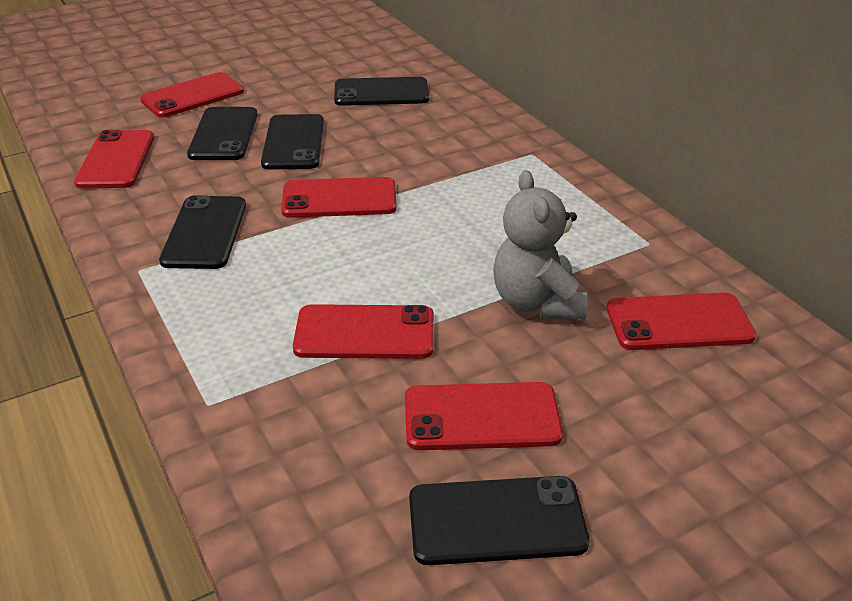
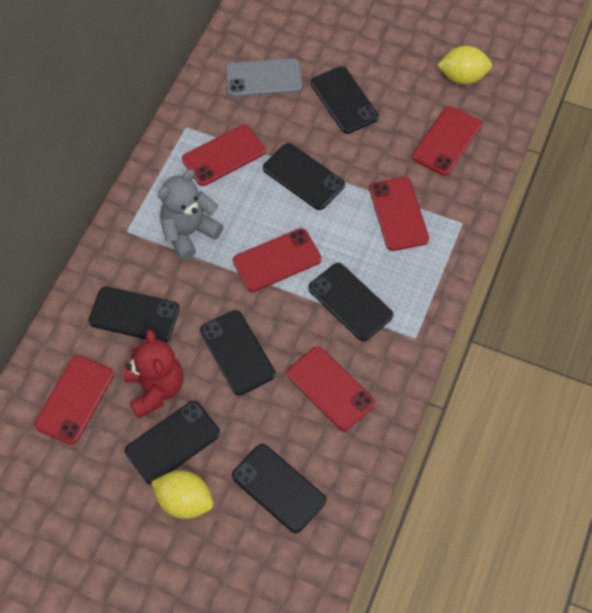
black phone: [159,195,246,269] [187,107,258,160] [261,114,324,170] [334,77,429,106] [409,476,590,565] = 5 -> [88,287,180,342] [125,401,220,484] [200,310,276,395] [232,444,326,533] [263,143,345,210] [308,263,393,341] [311,66,379,134] = 7
grey phone: none = 0 -> [225,58,302,97] = 1
red teddy bear: none = 0 -> [124,329,183,419] = 1
yellow lemon: none = 0 -> [151,471,213,519] [437,46,492,85] = 2

